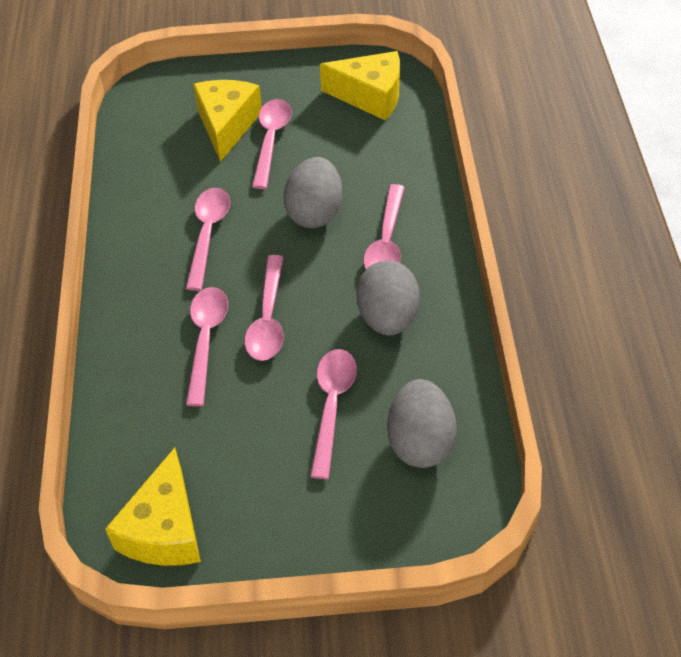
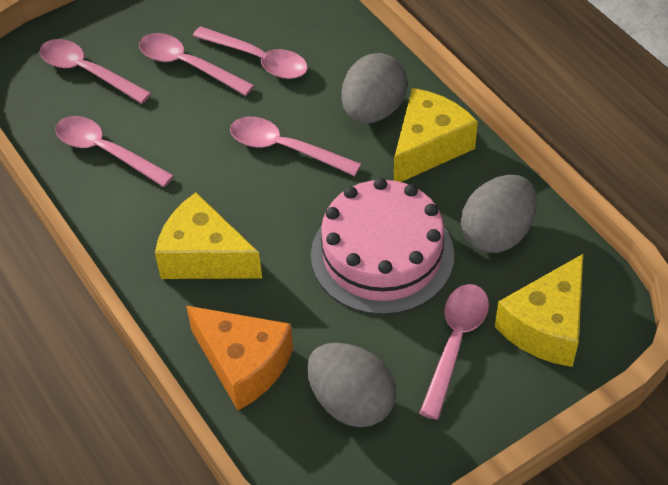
orange cheese: none = 0 -> [186,306,293,410] = 1
pink cake: none = 0 -> [311,178,454,315] = 1

